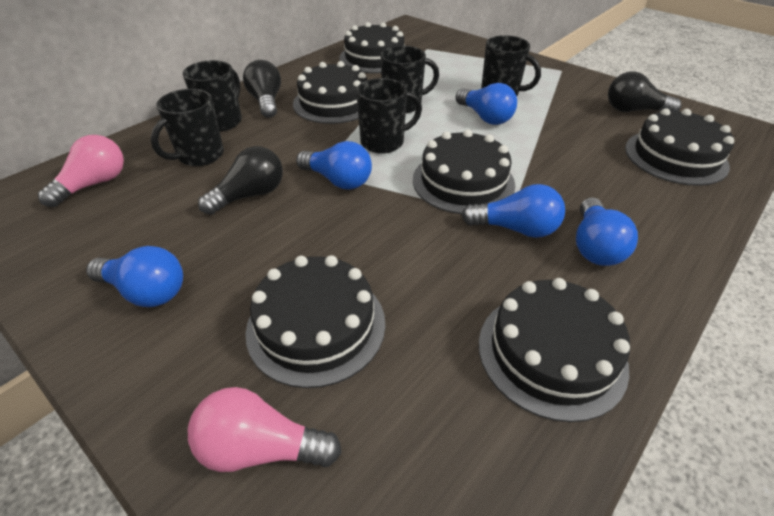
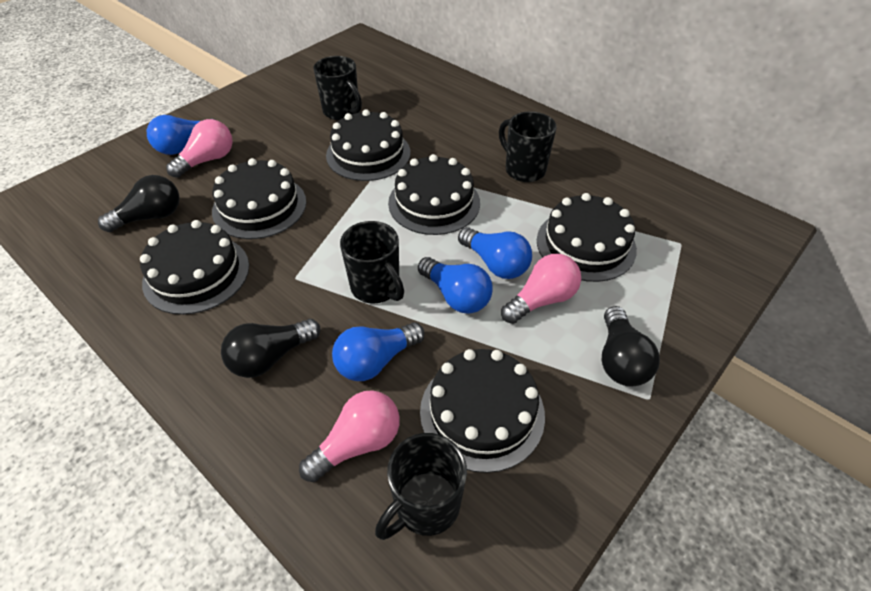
black mug: [151,89,224,166] [183,60,242,132] [356,78,422,154] [381,46,439,113] [481,35,541,96] = 5 -> [313,56,362,120] [340,221,404,304] [375,433,467,540] [499,111,557,182] = 4
blue light bulb: [86,246,183,307] [296,141,372,190] [456,83,517,125] [461,184,565,238] [576,198,638,266] = 5 -> [147,115,215,155] [332,322,425,381] [418,257,493,314] [458,227,532,279] = 4
pink light bulb: [38,135,124,207] [188,387,342,472] = 2 -> [166,119,233,178] [299,390,400,482] [501,254,581,324] = 3

